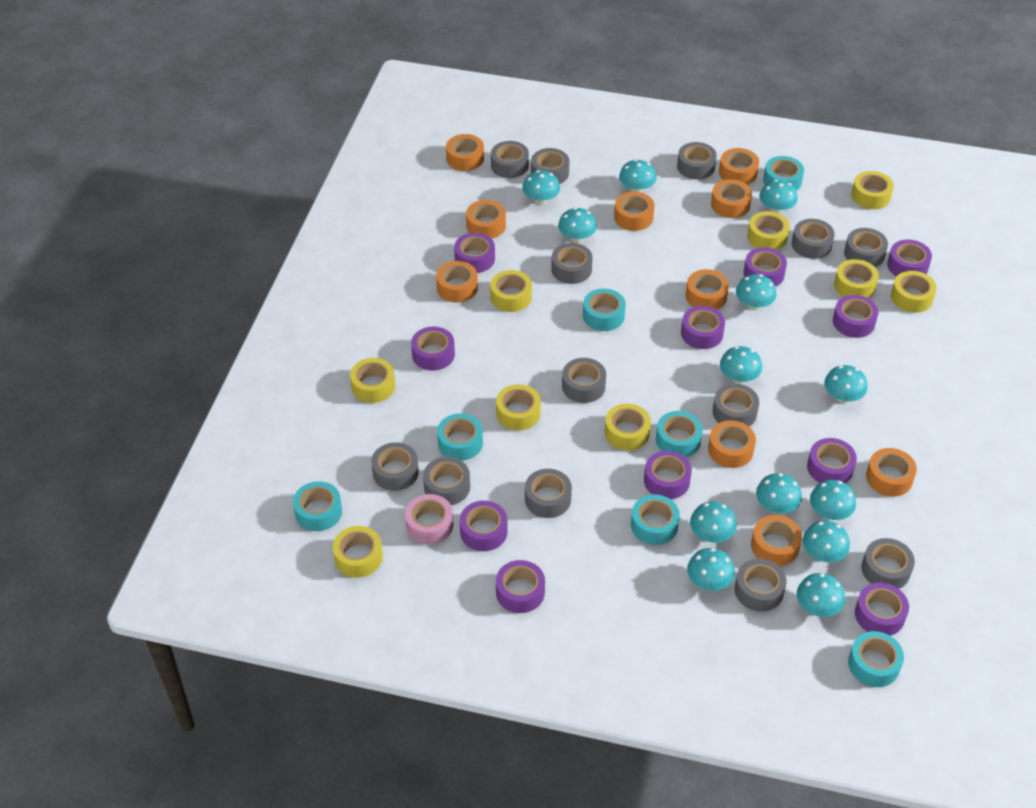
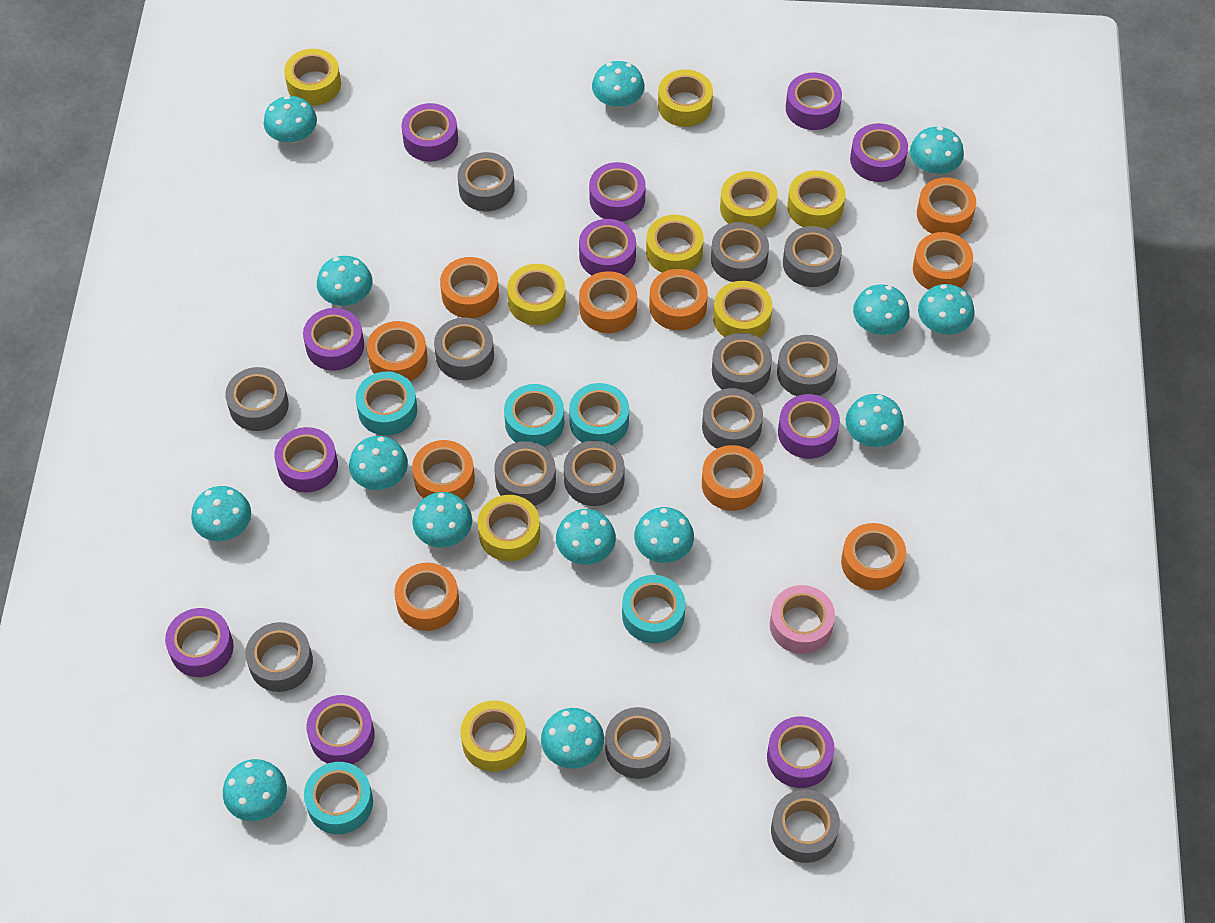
turquoise mushroom: [522,170,560,205] [558,208,597,243] [619,159,657,193] [687,548,735,591] [690,501,737,543] [720,346,762,384] [736,274,776,310] [756,473,802,513] [759,179,798,214] [797,573,845,617] [803,521,850,562] [810,480,856,520] [824,365,867,403] = 13 -> [191,486,251,541] [223,759,287,821] [264,96,317,144] [317,256,372,306] [349,436,408,490] [412,492,472,547] [541,708,604,769] [556,509,616,565] [592,61,645,108] [634,507,694,563] [846,394,904,447] [853,284,910,335] [910,126,964,174] [918,284,974,335] = 14
turquoise tape: [293,481,342,531] [437,413,483,461] [583,288,626,331] [631,494,680,545] [656,411,703,457] [763,156,804,191] [848,631,904,687] = 7 -> [304,762,373,834] [356,371,417,436] [504,384,564,447] [569,383,629,445] [622,575,685,643] = 5

